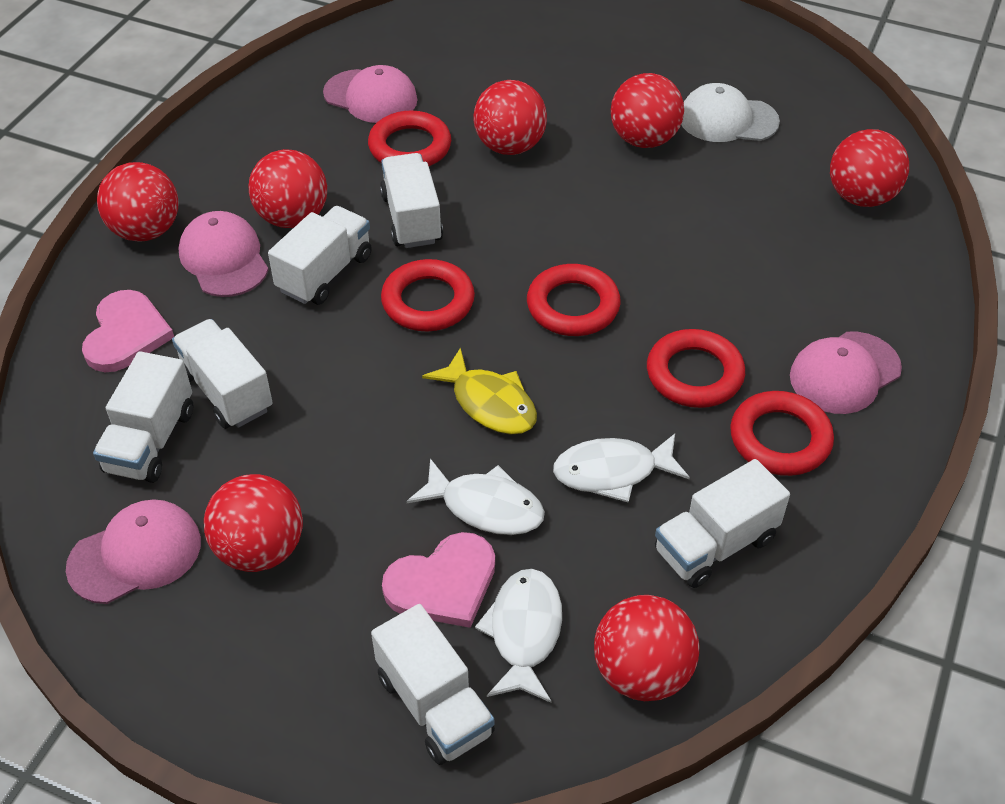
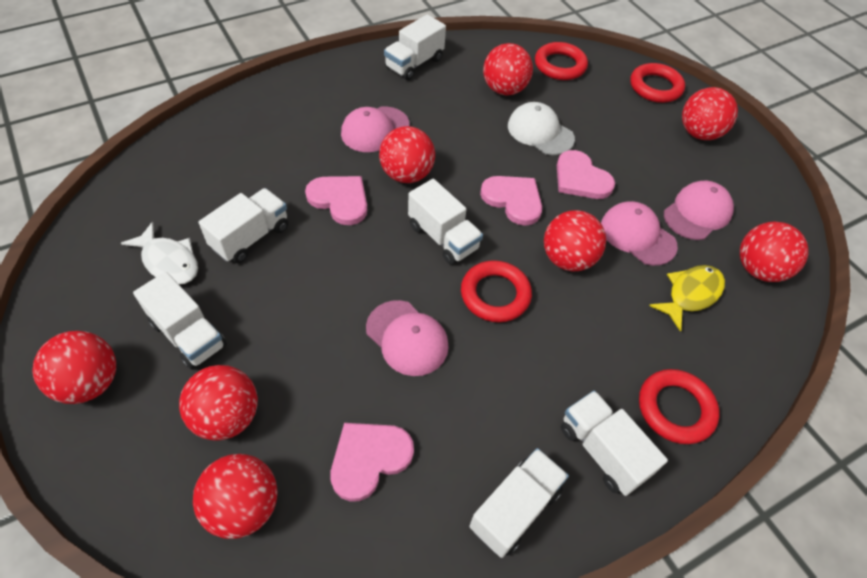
pink heart: [82,290,174,372] [382,532,495,628] = 2 -> [305,176,367,225] [330,423,414,502] [480,176,542,226] [557,150,615,199] = 4
red ball: [97,162,179,242] [204,474,303,572] [249,149,327,228] [474,80,547,155] [594,595,699,701] [611,73,684,148] [830,129,909,207] = 7 -> [32,331,116,404] [179,365,258,441] [193,454,278,539] [379,126,435,183] [483,43,533,95] [544,210,606,272] [682,87,738,140] [740,221,809,282] = 8
red ring: [368,110,451,166] [381,259,475,331] [527,264,621,336] [647,329,745,408] [730,391,834,476] = 5 -> [461,260,532,322] [535,42,588,80] [630,63,685,103] [639,369,719,444] = 4
white fish: [407,459,545,535] [475,569,562,703] [553,434,690,503] = 3 -> [121,222,198,285] = 1

